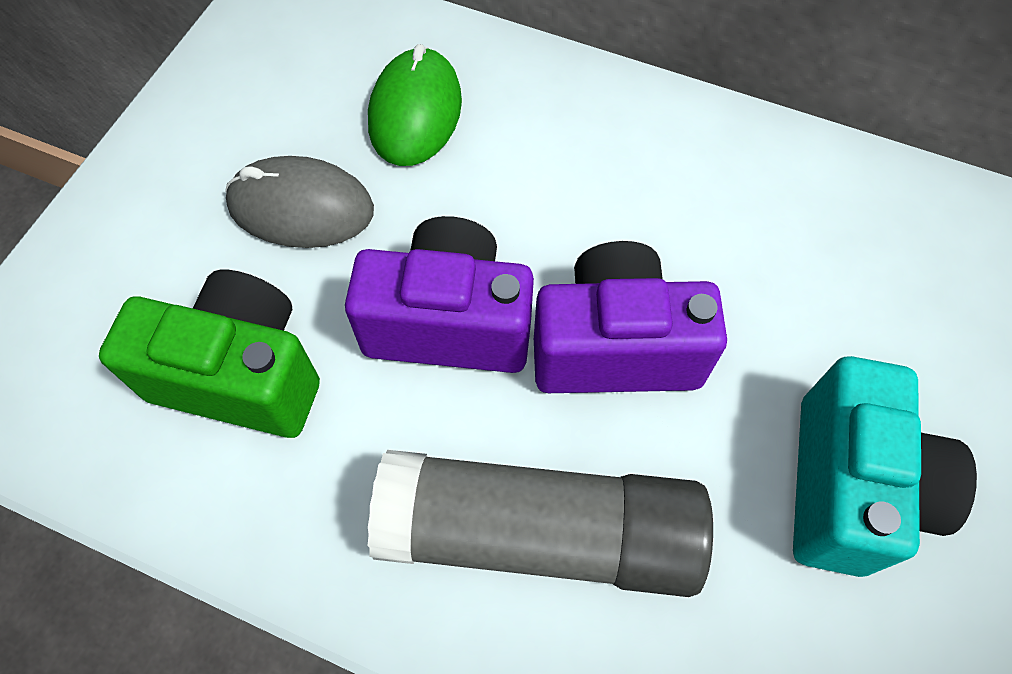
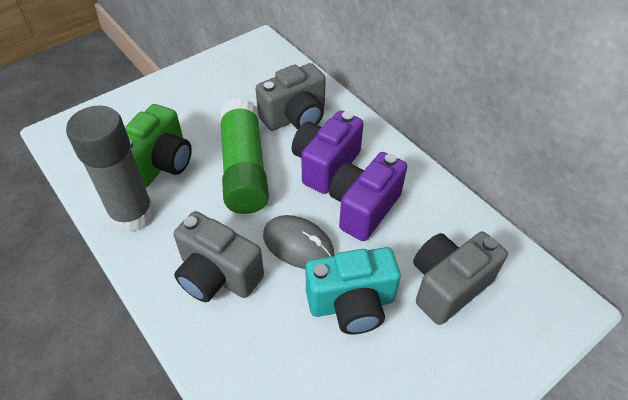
green glue stick: none = 0 -> [219,98,269,214] = 1
green mouse: [368,44,462,166] = 1 -> none = 0
grey camera: none = 0 -> [174,211,264,302] [256,63,326,131] [413,232,508,325] = 3

